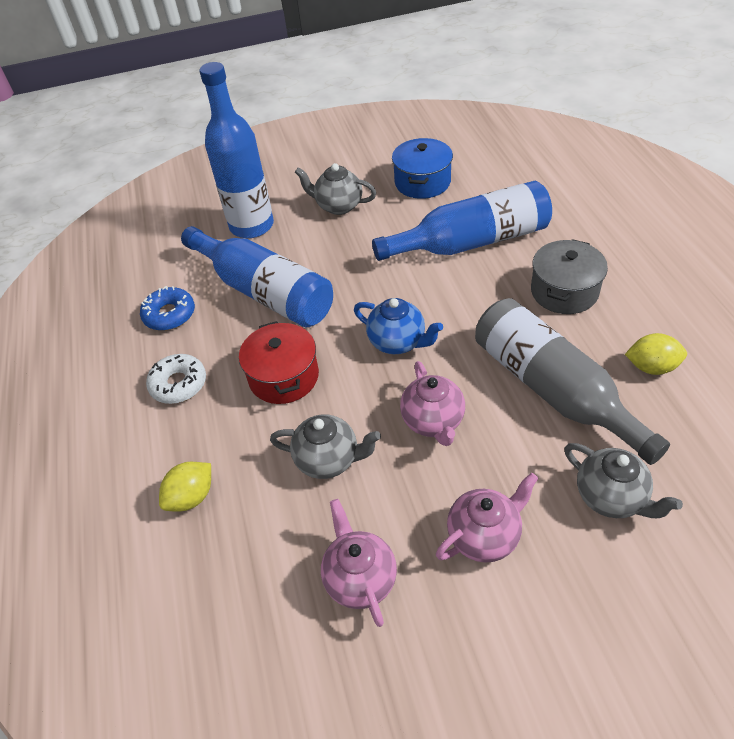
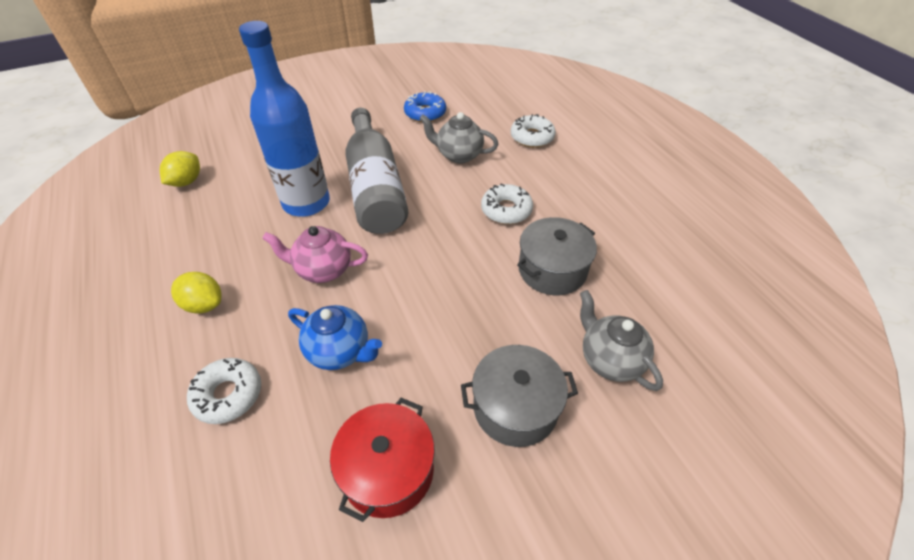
blue bottle: [181,226,333,327] [199,62,274,238] [372,181,552,261] = 3 -> [239,21,330,217] = 1
blue pot: [392,138,453,199] = 1 -> none = 0
grey pot: [531,239,608,314] = 1 -> [461,345,578,447] [517,217,597,295] = 2
grey teapot: [270,414,381,479] [295,163,376,215] [564,443,683,518] = 3 -> [419,112,498,163] [580,290,663,391] = 2
pink teapot: [321,499,397,627] [400,361,465,446] [436,473,539,562] = 3 -> [262,226,368,283] = 1
white donut: [146,354,206,404] = 1 -> [187,358,261,424] [481,183,533,224] [511,114,556,148] = 3

